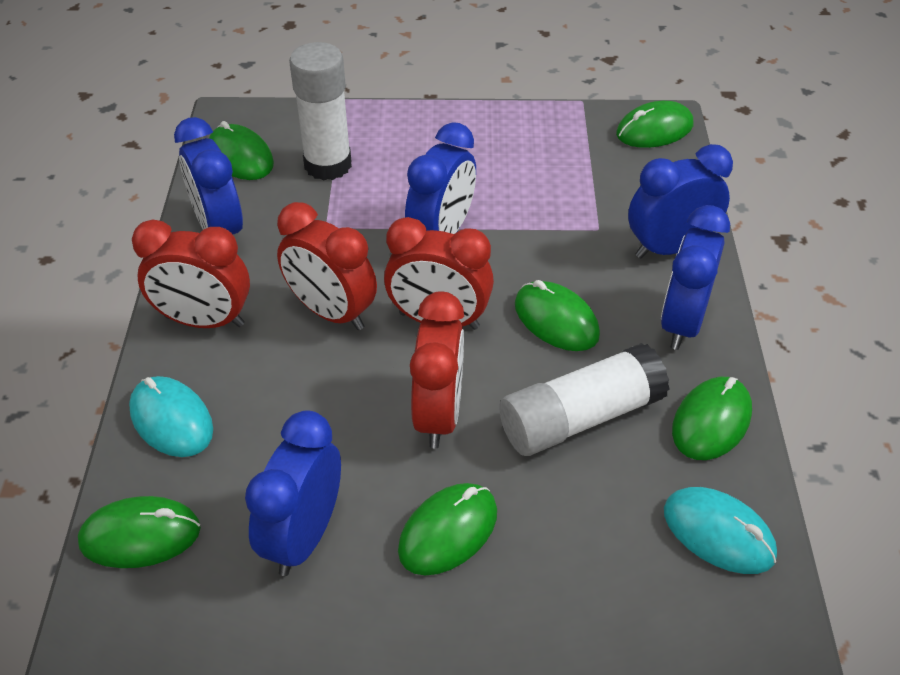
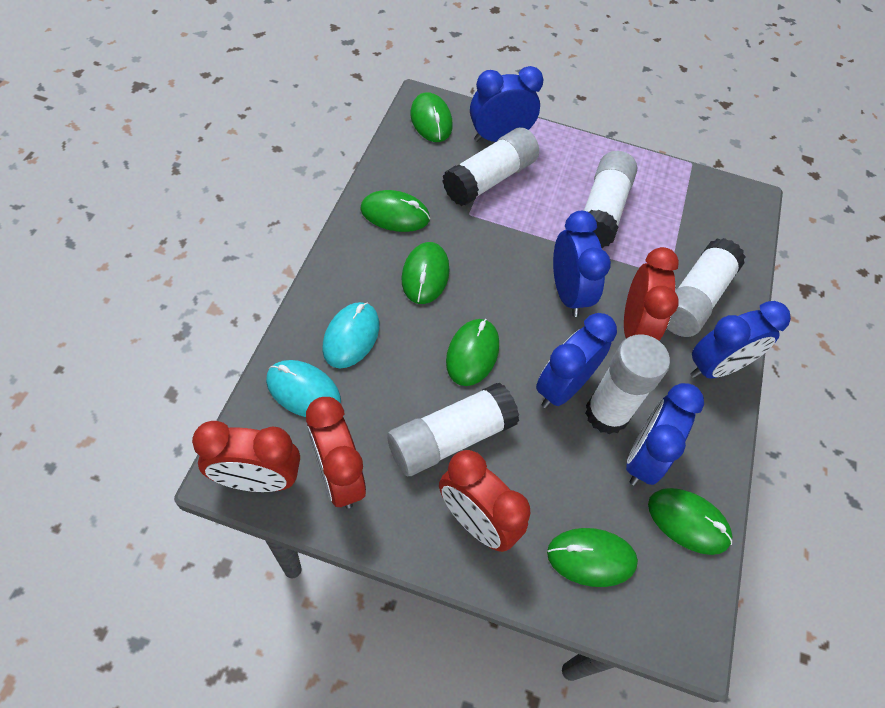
white glue stick: [289,42,352,181] [499,343,670,456] = 2 -> [387,383,519,476] [442,127,539,206] [584,151,637,248] [585,334,670,435] [667,238,745,337] = 5

